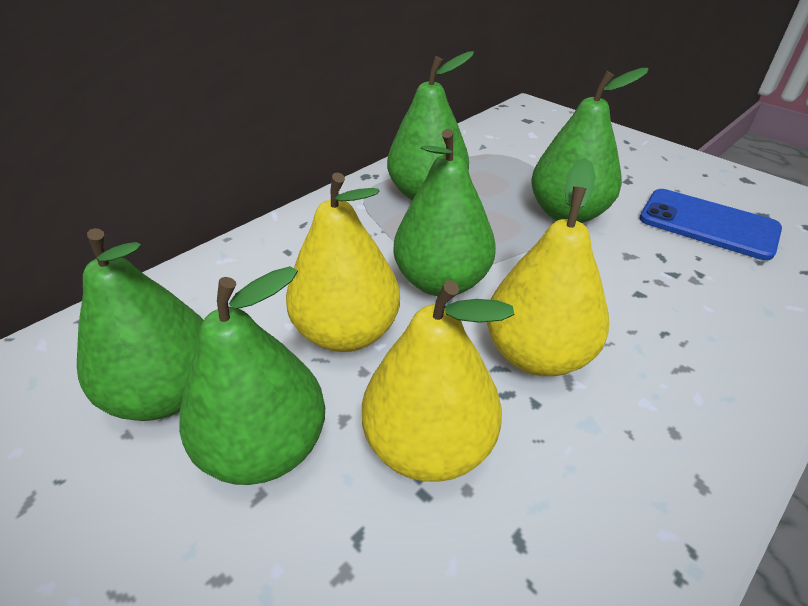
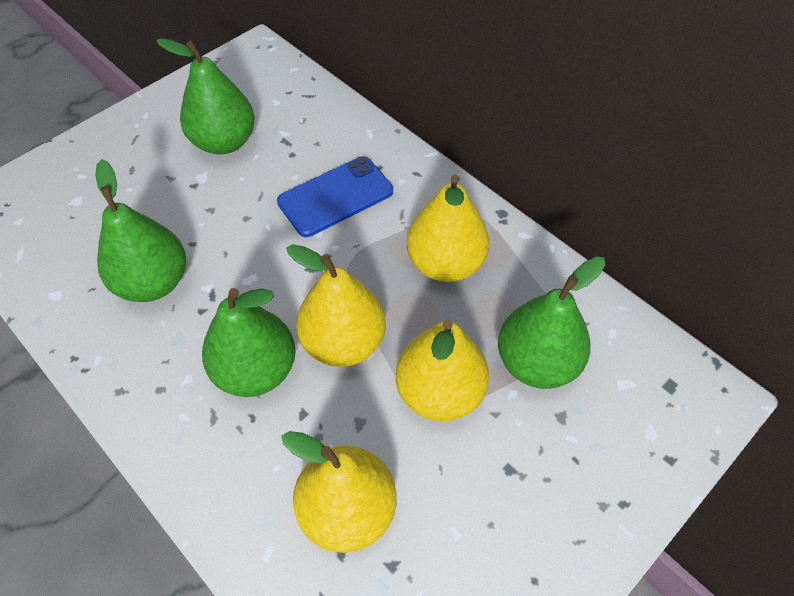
green pear: [77,228,204,421] [179,266,325,485] [387,51,474,200] [393,129,496,296] [531,68,648,223] = 5 -> [95,159,186,302] [157,38,255,155] [202,288,296,397] [498,256,605,389] = 4
yellow pear: [286,173,400,352] [362,280,514,482] [487,158,609,376] = 3 -> [282,431,397,553] [286,244,386,367] [396,319,489,421] [407,175,489,282] = 4

